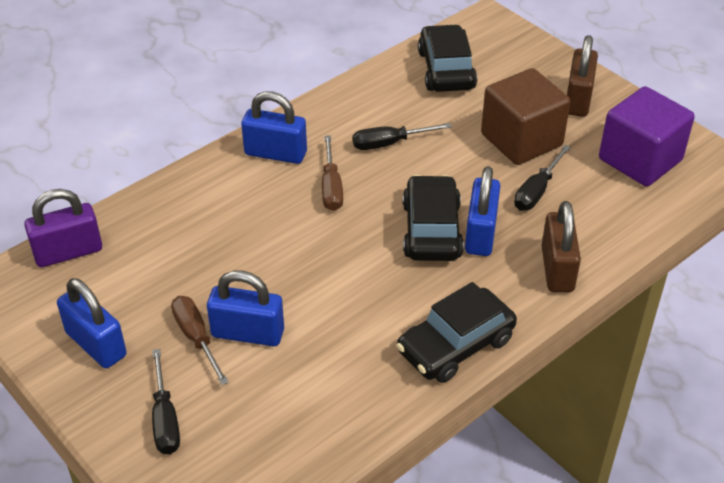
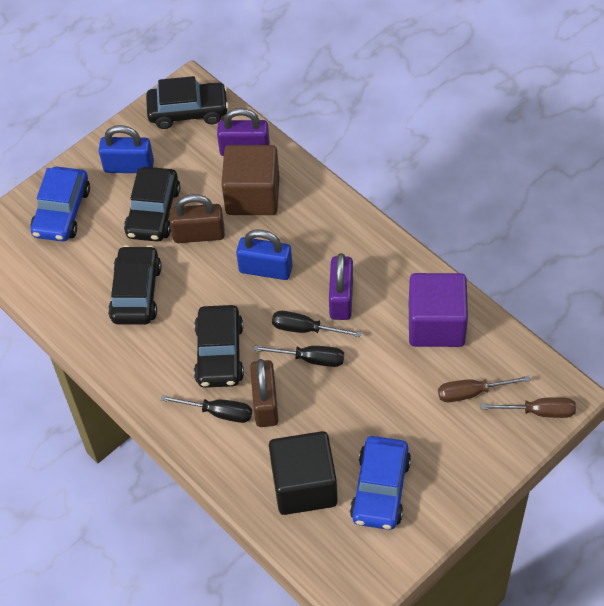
black car: [396,282,517,383] [403,175,464,261] [418,24,477,92] = 3 -> [108,245,162,325] [124,167,180,242] [146,76,229,129] [194,305,244,388] = 4
black cube: none = 0 -> [269,431,338,515] = 1
blue car: none = 0 -> [30,167,90,242] [350,436,411,530] = 2
blue padlock: [57,278,127,368] [207,271,284,346] [241,92,307,164] [465,166,500,256] = 4 -> [99,125,154,173] [236,230,293,280] = 2
purple padlock: [24,189,102,267] = 1 -> [217,108,270,156] [329,253,353,320] = 2

